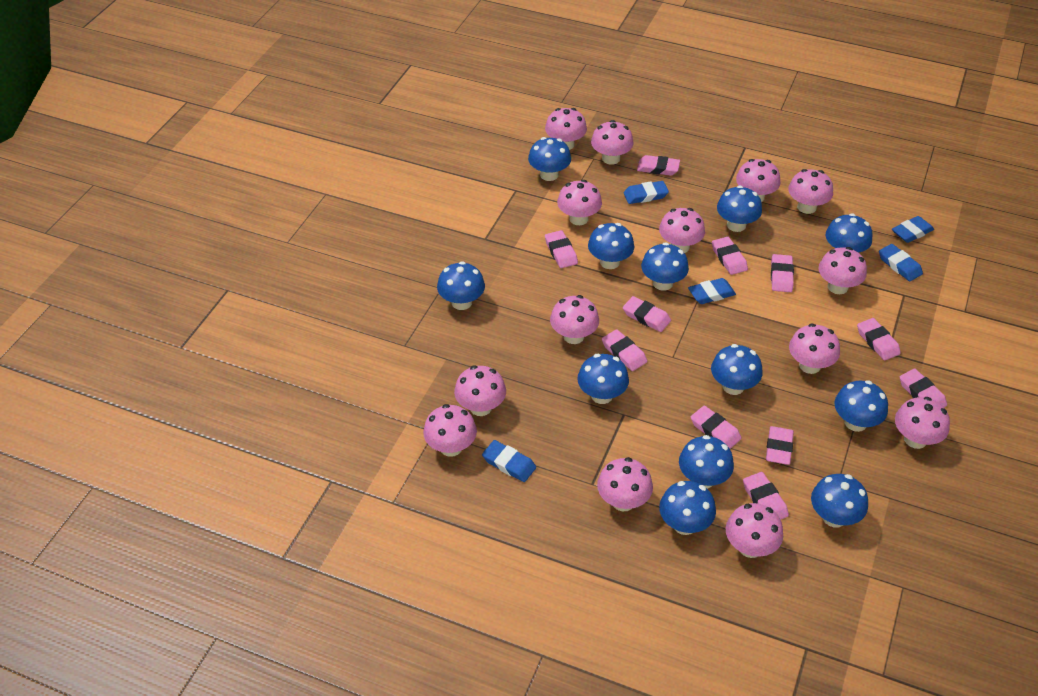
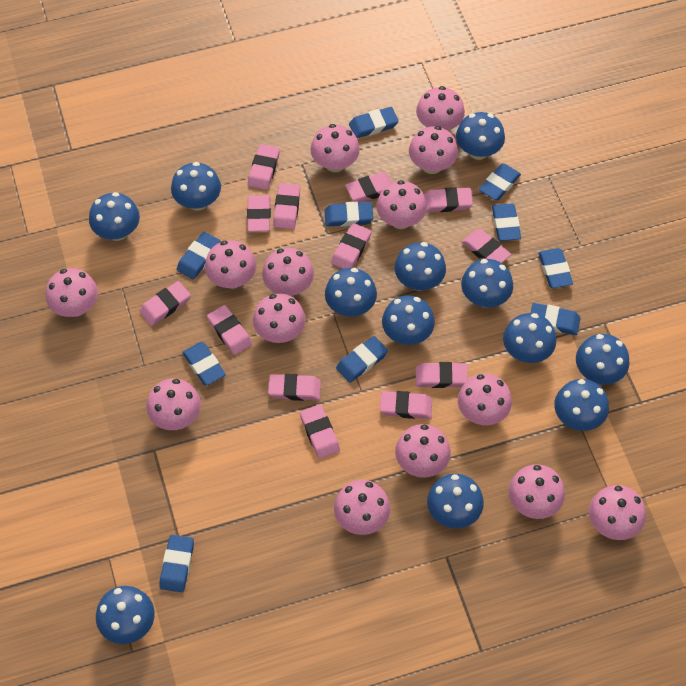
blue eraser: [482,440,536,482] [624,181,669,204] [688,278,736,304] [879,244,923,281] [892,216,934,243] = 5 -> [159,535,194,592] [177,232,221,279] [182,342,226,386] [324,202,373,227] [336,336,388,383] [349,107,399,138] [479,163,521,201] [492,203,521,241] [530,303,581,335] [538,248,573,288] = 10
pink eraser: [545,230,578,268] [602,329,647,371] [623,296,671,332] [637,155,680,176] [691,406,742,449] [712,237,748,275] [743,472,789,520] [766,426,794,465] [771,254,794,292] [857,318,901,361] [900,369,947,407] = 11 -> [139,281,191,326] [207,305,252,355] [247,195,271,232] [248,144,280,190] [268,374,321,401] [273,183,300,229] [300,404,340,459] [331,223,371,269] [345,172,392,203] [380,391,432,419] [416,362,468,388] [424,187,473,212] [462,229,511,263] = 13

